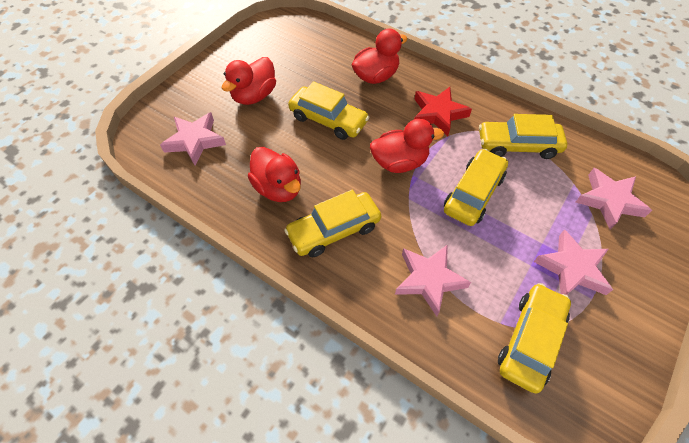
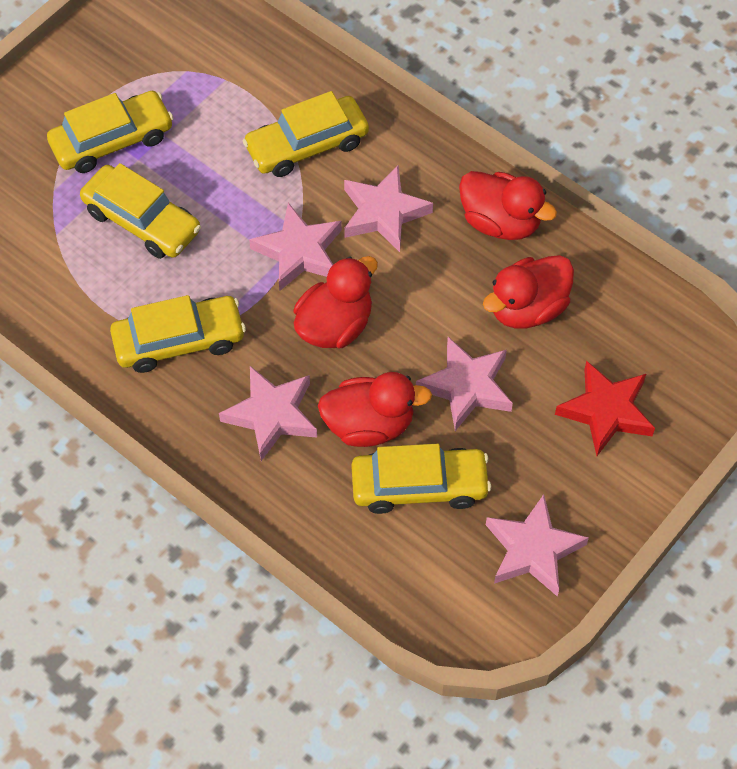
pink star: [160,112,226,165] [395,244,471,317] [534,229,613,295] [576,168,652,230] = 4 -> [219,366,317,461] [249,203,342,291] [344,166,433,252] [416,337,513,431] [486,494,589,597] = 5

